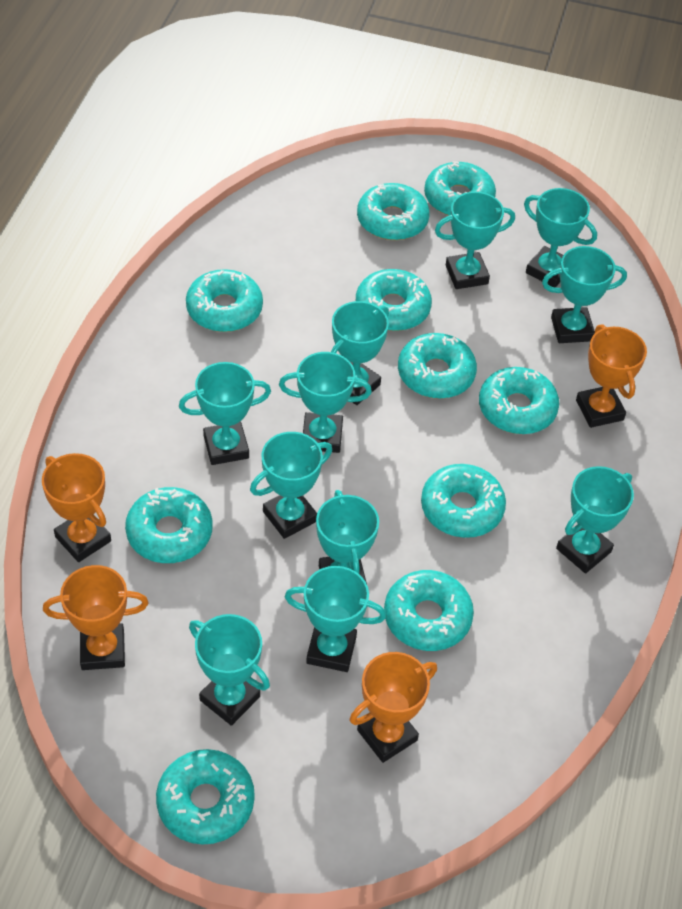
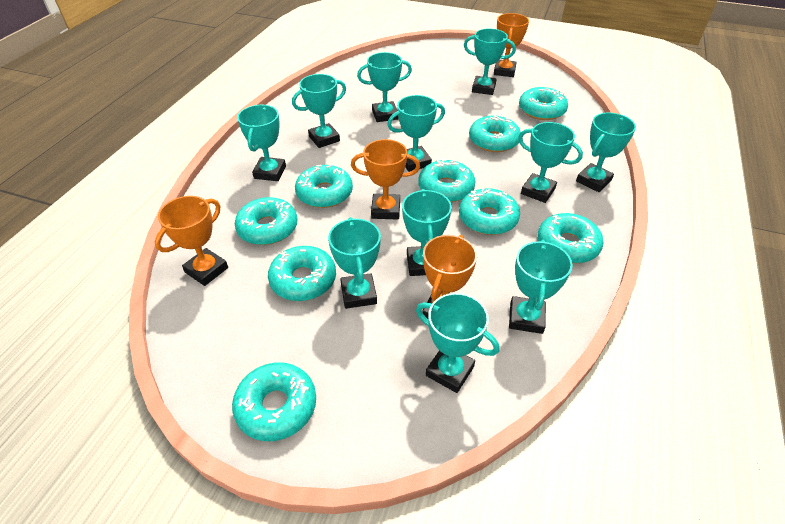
turquoise donut: [125,487,212,563] [156,749,255,845] [186,269,263,332] [356,269,432,331] [357,183,430,240] [384,570,474,651] [398,333,477,399] [421,464,506,538] [424,161,496,216] [479,367,559,434] = 10 -> [232,362,316,441] [235,197,297,245] [268,246,336,301] [295,165,353,208] [418,158,476,202] [459,188,520,235] [469,114,520,152] [519,87,568,120] [538,213,604,263] = 9

